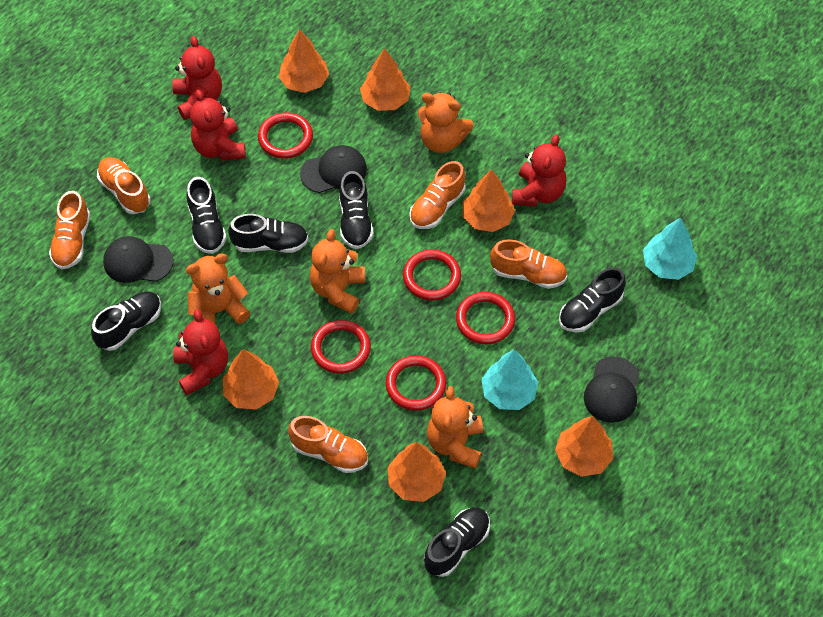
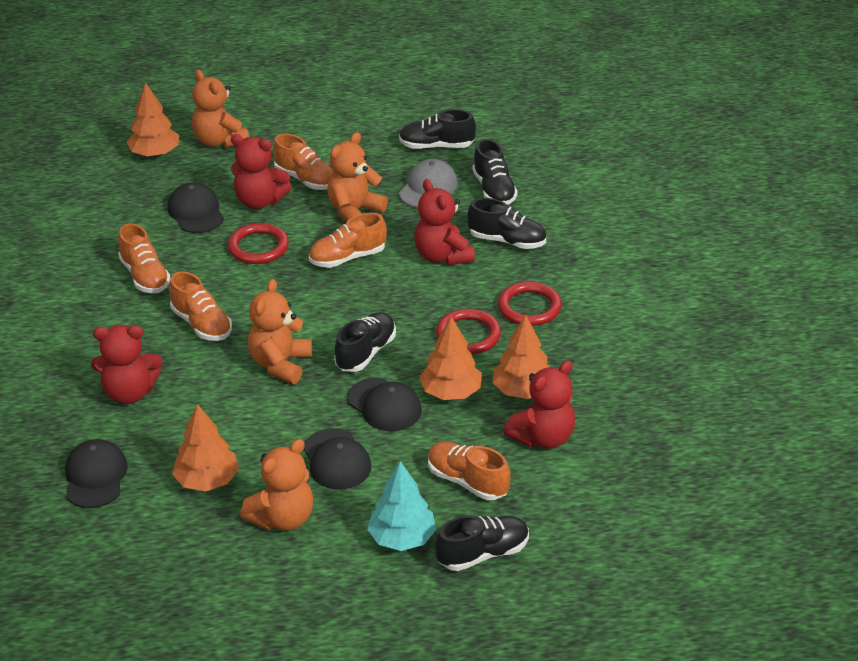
black cap: [103,236,173,283] [300,145,367,193] [584,356,639,423] = 3 -> [65,439,128,508] [167,182,224,233] [304,428,371,489] [347,378,422,431] = 4
black shoe: [91,292,161,351] [186,177,227,254] [228,214,308,253] [339,171,373,249] [424,508,490,577] [559,268,626,332] = 6 -> [334,312,396,372] [399,109,476,149] [435,515,529,571] [467,198,546,249] [473,139,518,205] = 5
grey cap: none = 0 -> [399,159,458,208] = 1
orange tree: [223,349,279,410] [279,29,329,93] [360,48,411,111] [388,442,446,502] [463,169,515,232] [555,416,613,477] = 6 -> [127,82,179,157] [172,404,239,492] [419,317,482,400] [493,315,549,399] = 4
red ring: [258,112,313,159] [311,320,371,374] [386,355,446,411] [403,249,461,301] [456,292,515,344] = 5 -> [228,223,289,264] [436,309,501,354] [498,282,562,326] = 3
turquoise tree: [481,350,538,410] [643,218,697,280] = 2 -> [367,461,436,551] = 1

